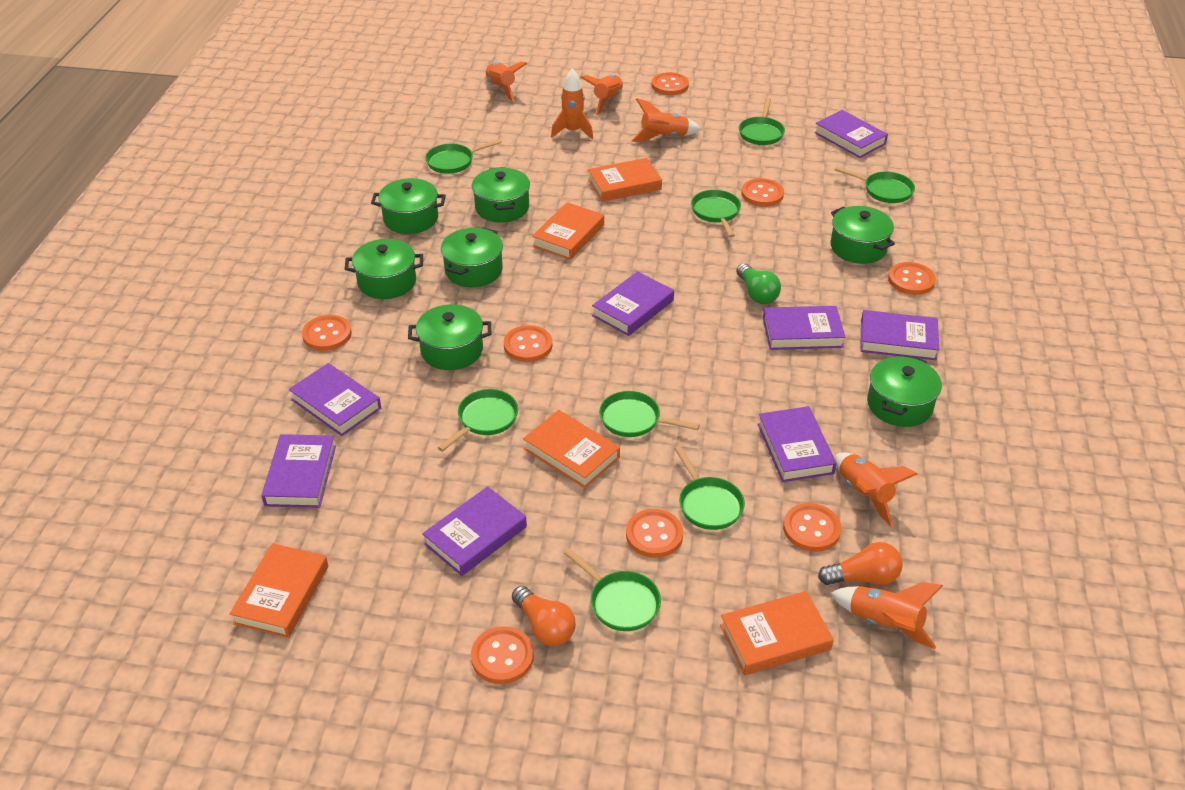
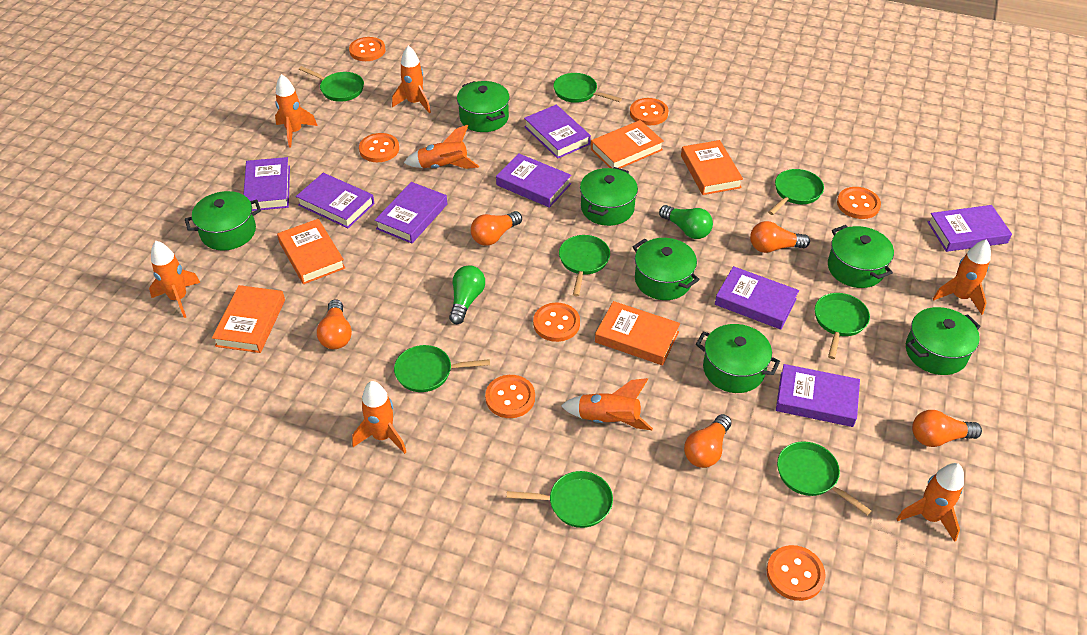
green light bulb: [736,263,781,304] = 1 -> [449,265,485,324] [659,205,713,239] = 2
orange button: [302,315,352,351] [471,626,534,684] [504,325,552,362] [626,509,683,558] [652,72,689,95] [741,178,784,207] [783,503,841,552] [888,262,936,295] = 8 -> [349,37,386,61] [359,133,399,162] [485,375,535,418] [533,303,580,342] [630,98,669,125] [766,545,826,601] [837,187,881,219] = 7
orange light bulb: [512,586,576,646] [818,542,903,585] = 2 -> [317,299,352,349] [471,211,522,246] [684,414,732,468] [750,221,810,253] [912,410,982,447] = 5
orange rocket: [486,62,527,102] [551,69,593,139] [580,74,623,116] [631,98,701,142] [831,582,943,649] [835,453,918,527] = 6 -> [149,241,201,318] [275,74,318,148] [352,381,406,454] [392,45,431,114] [404,125,479,169] [561,378,653,430] [897,463,964,542] [933,239,991,315] = 8

